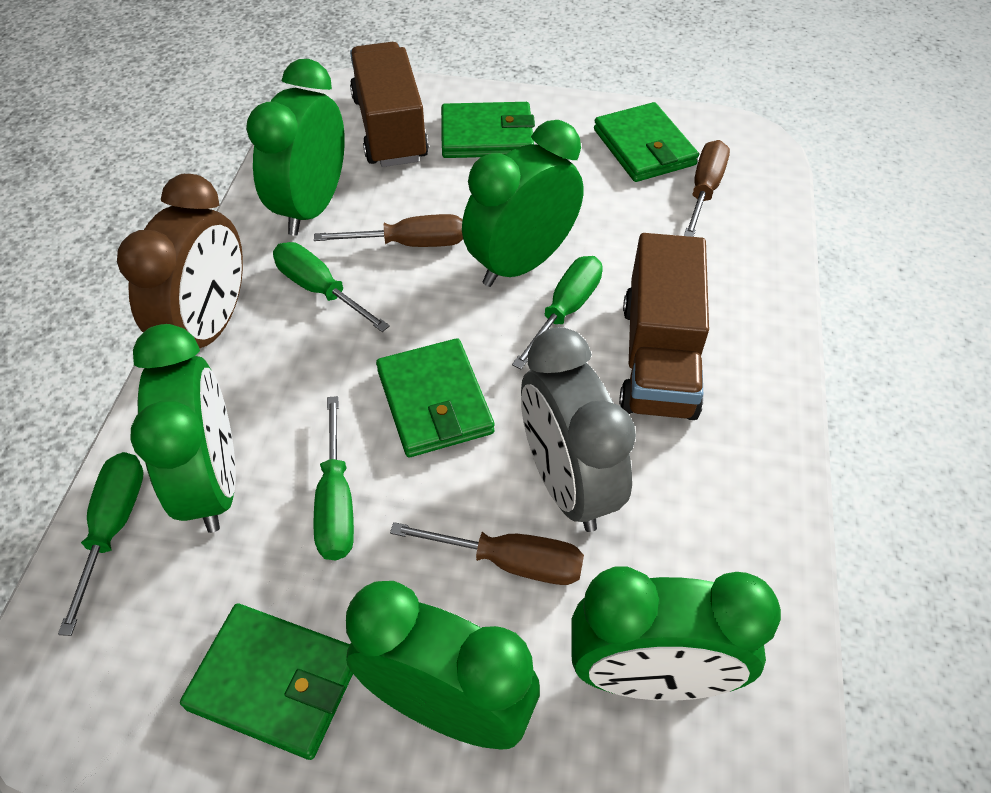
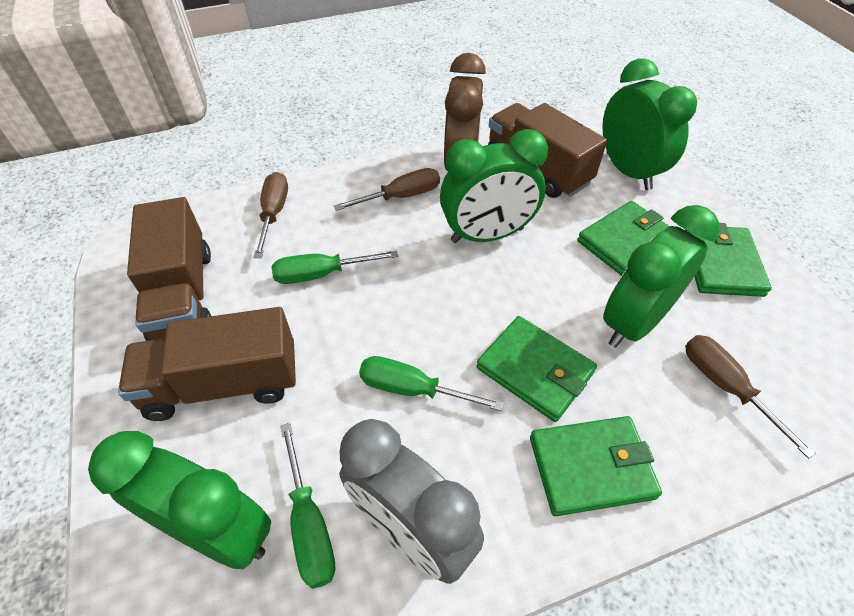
brown truck: [350,42,429,167] [619,233,709,420] = 2 -> [118,307,296,421] [127,197,211,341] [488,103,607,198] = 3
green clock: [130,324,236,533] [246,59,345,236] [346,581,540,749] [462,120,584,287] [572,566,781,701] = 5 -> [88,431,271,569] [440,129,548,243] [602,58,697,190] [603,205,719,348] = 4
green screwdriver: [58,452,144,636] [273,242,390,332] [314,396,354,560] [512,256,603,369] = 4 -> [272,250,398,284] [280,423,335,589] [359,356,504,411] = 3

